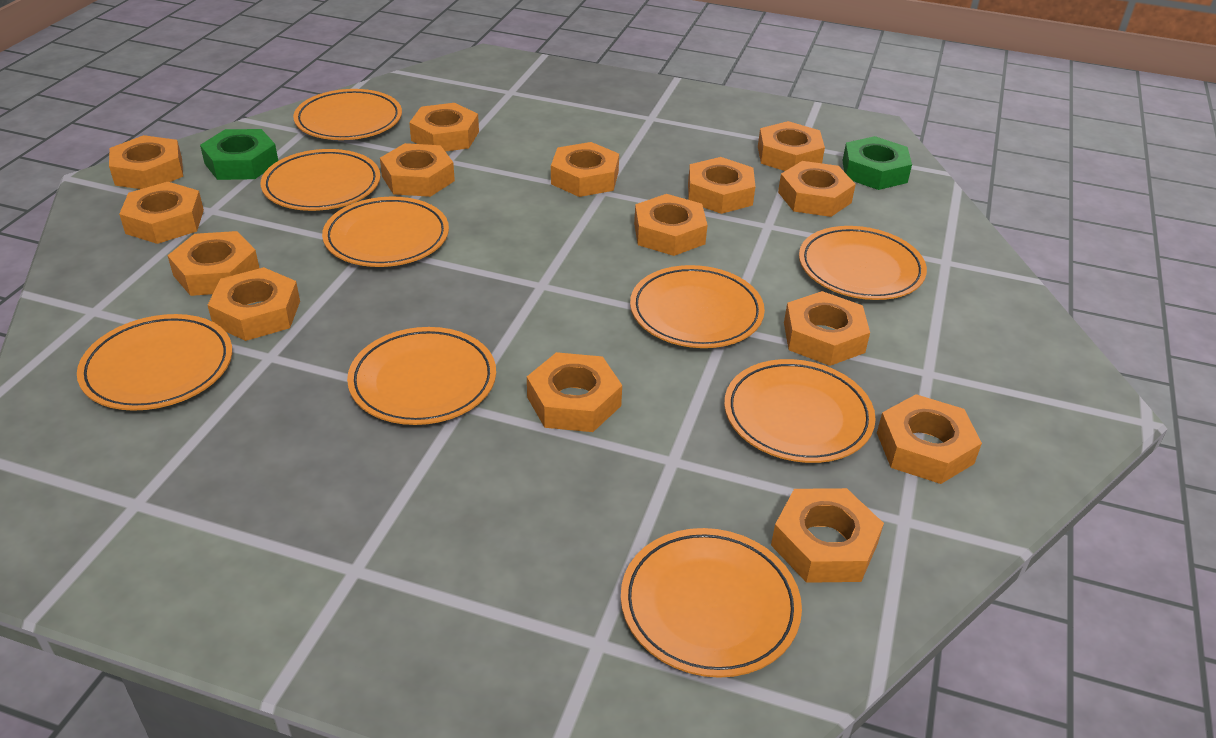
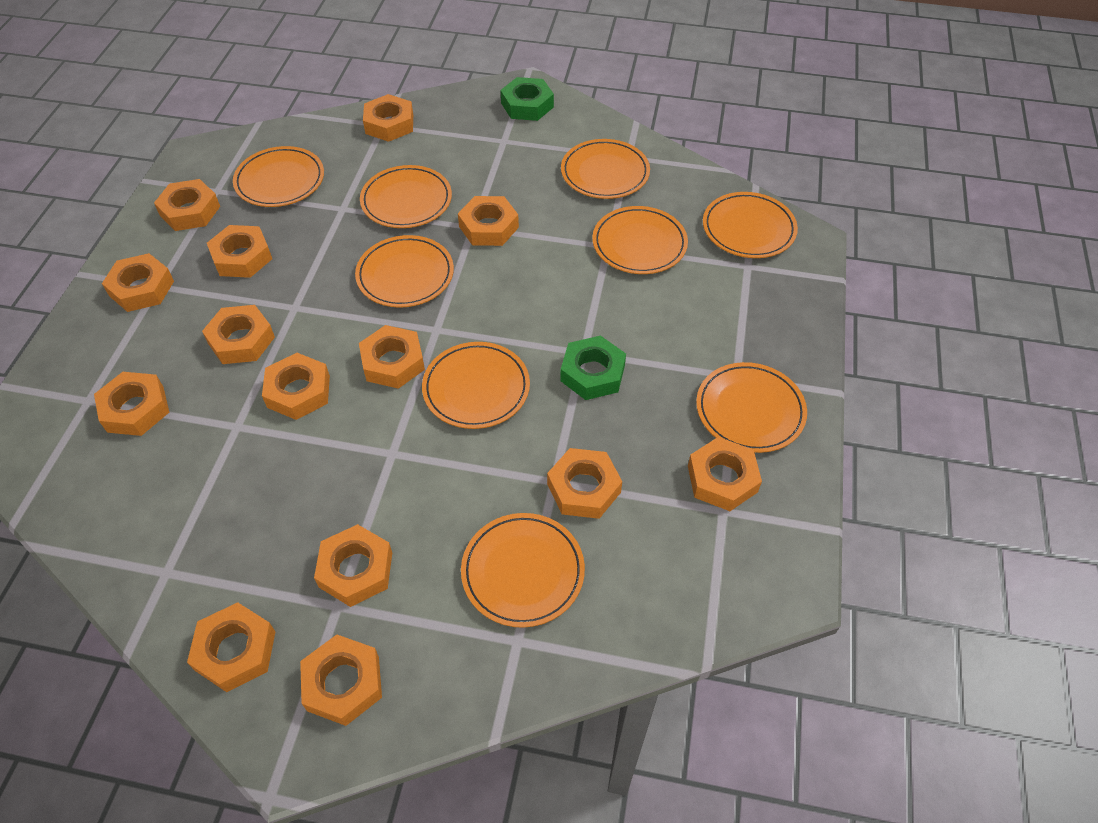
orange nut: [109,135,183,189] [119,182,204,244] [167,231,259,296] [208,267,300,341] [380,143,455,197] [409,103,479,152] [527,352,622,432] [551,142,619,197] [634,194,707,256] [688,157,755,214] [758,121,825,171] [771,488,884,583] [778,161,856,217] [784,291,870,366] [877,394,982,484] = 15 -> [94,372,169,436] [102,253,174,312] [154,179,220,231] [187,602,276,692] [202,305,275,364] [207,225,272,278] [262,353,330,420] [300,635,382,726] [314,524,392,607] [359,325,425,389] [363,94,413,142] [458,196,519,246] [547,448,622,519] [688,437,762,511] = 14

